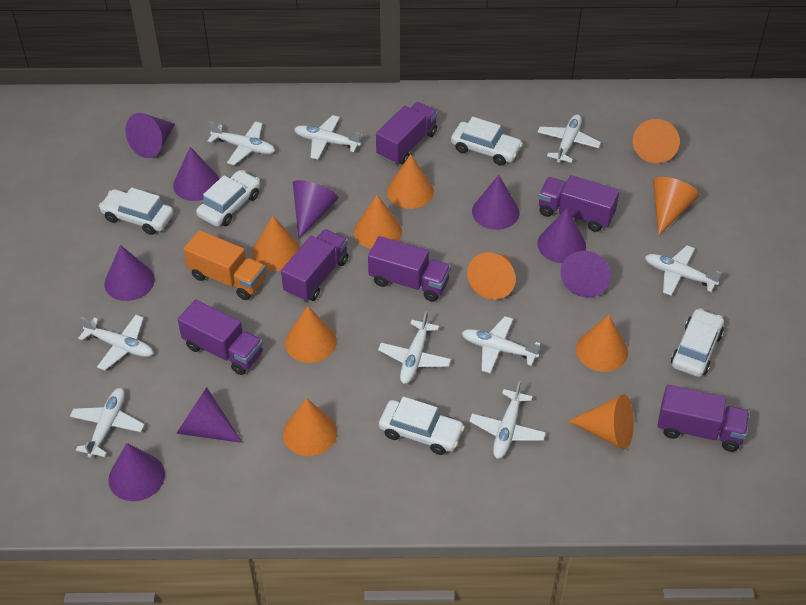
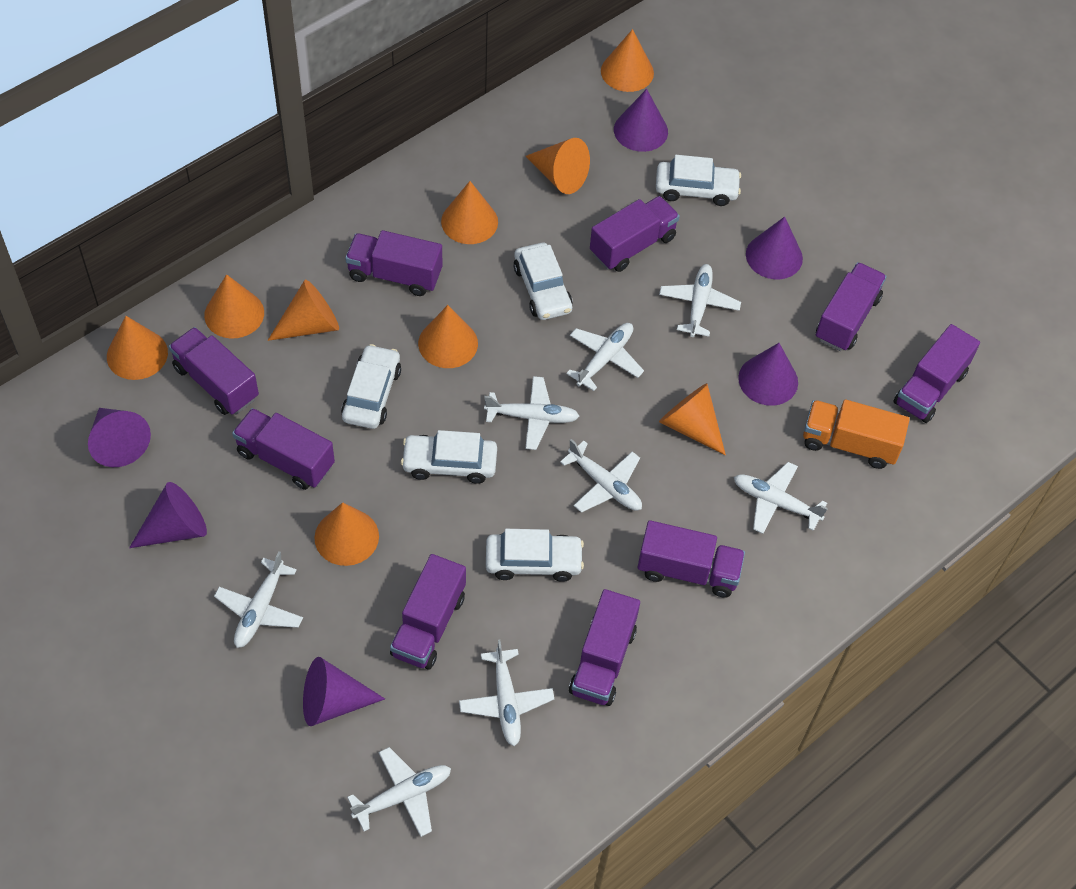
orange cone: [252,215,300,271] [283,398,337,456] [285,306,337,363] [354,195,402,249] [387,154,434,209] [467,252,516,300] [568,394,634,450] [576,315,628,372] [633,119,680,163] [653,177,699,235] = 10 -> [107,316,168,380] [204,274,264,338] [268,279,339,341] [314,502,379,566] [418,305,478,368] [441,181,498,244] [526,138,590,194] [601,29,654,92] [659,383,726,455] = 9
purple cone: [104,245,155,301] [108,443,165,501] [125,113,175,158] [173,147,219,201] [176,387,243,443] [293,180,338,239] [472,175,520,230] [537,208,586,263] [561,251,611,298] = 9 -> [88,408,151,467] [129,482,207,548] [303,657,385,726] [614,89,668,152] [738,343,798,406] [746,216,803,279] = 6
purple truck: [178,300,263,375] [281,229,348,302] [368,236,451,302] [376,102,438,165] [538,175,620,232] [657,385,750,452] = 6 -> [169,327,259,415] [232,408,335,490] [345,230,442,296] [390,554,466,670] [569,589,640,706] [590,196,680,272] [638,520,745,598] [816,262,887,351] [893,324,980,423] = 9
white plane: [70,388,145,458] [78,315,153,371] [208,121,275,165] [294,115,362,159] [378,311,451,384] [462,316,540,373] [469,381,546,459] [538,114,601,163] [645,246,722,296] = 9 -> [214,551,303,648] [347,747,451,837] [459,640,554,746] [484,376,579,450] [560,439,642,513] [566,323,644,391] [659,264,741,337] [734,462,828,534] = 8

